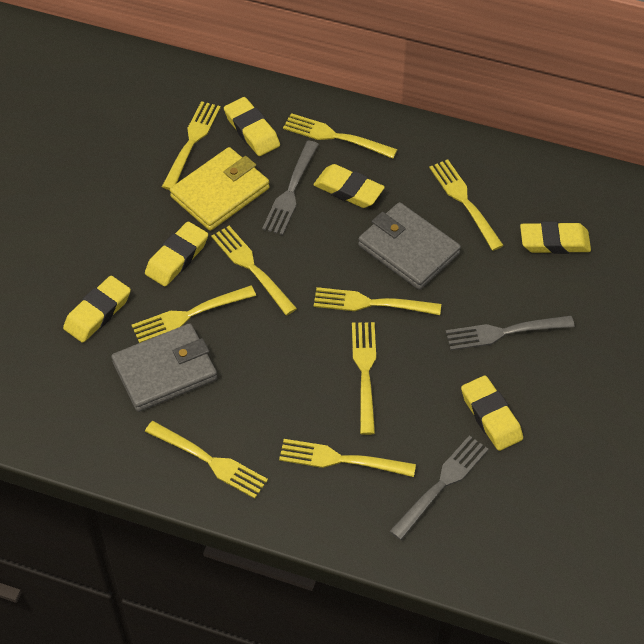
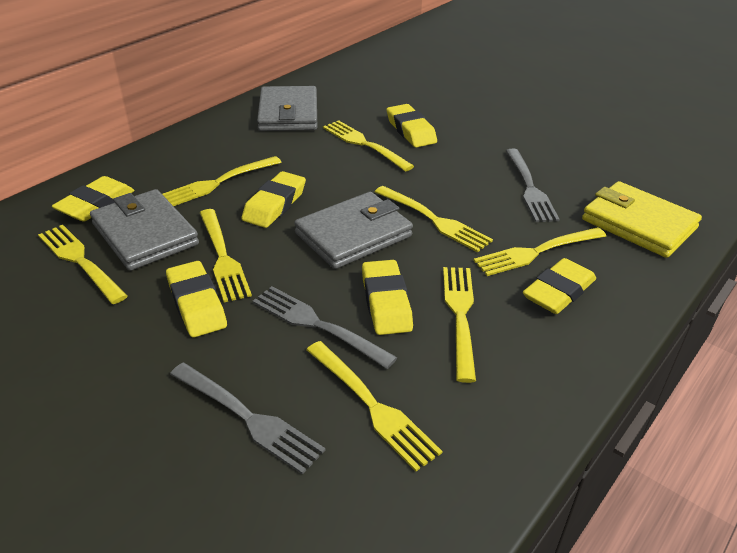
grey wallet: [111,323,217,412] [358,202,461,290] = 2 -> [90,189,199,271] [257,86,317,131] [294,192,413,269] = 3
yellow fork: [132,285,256,343] [145,421,268,499] [162,101,221,190] [211,226,297,315] [279,439,416,477] [283,113,398,158] [314,287,441,315] [352,322,376,435] [429,160,504,251] = 9 -> [38,225,127,304] [162,156,282,206] [200,209,252,303] [306,341,443,471] [323,120,414,171] [375,186,493,252] [443,267,476,383] [473,227,606,276] = 8

